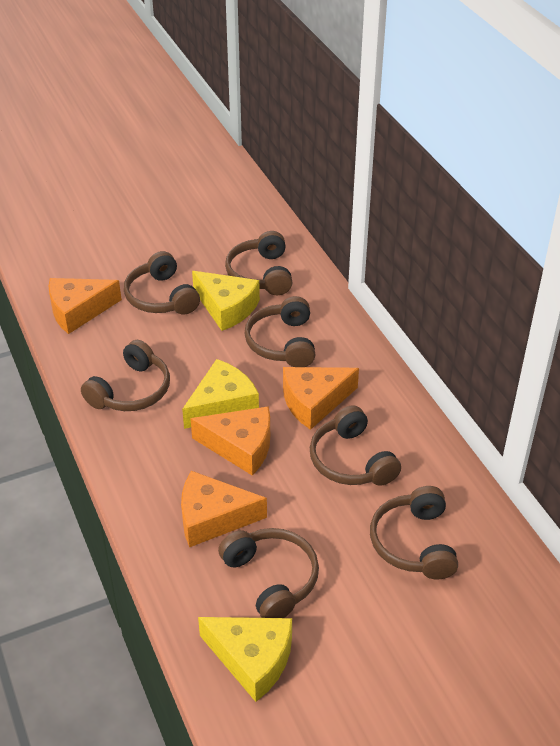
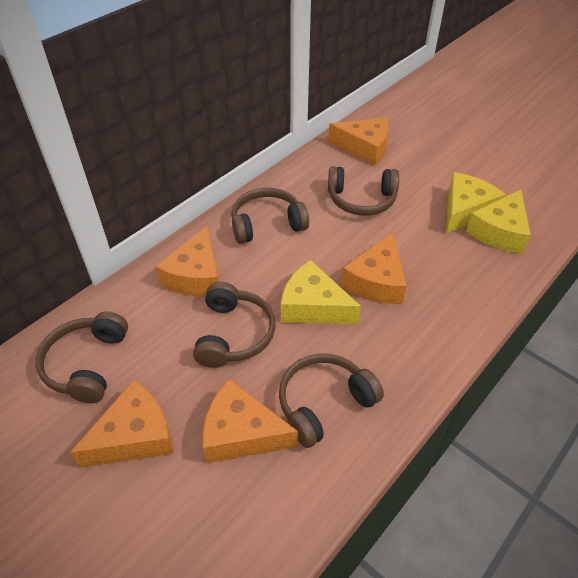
brown headphones: [81,340,170,411] [124,251,200,314] [218,528,319,618] [225,231,293,295] [244,296,315,367] [310,405,401,486] [370,486,458,579] = 7 -> [36,312,128,403] [193,282,276,368] [231,188,309,244] [279,353,384,448] [328,166,399,216] = 5
orange cheese: [49,278,122,334] [181,471,267,547] [190,406,270,476] [283,367,359,430] = 4 -> [70,380,174,468] [155,226,218,296] [203,379,298,463] [328,118,389,165] [341,232,407,304] = 5

